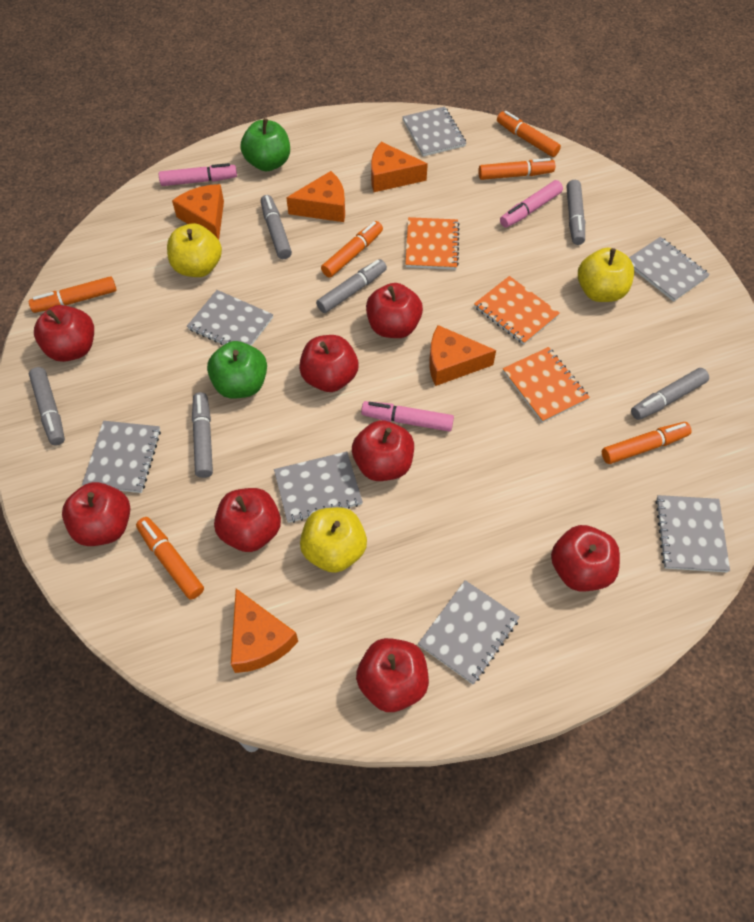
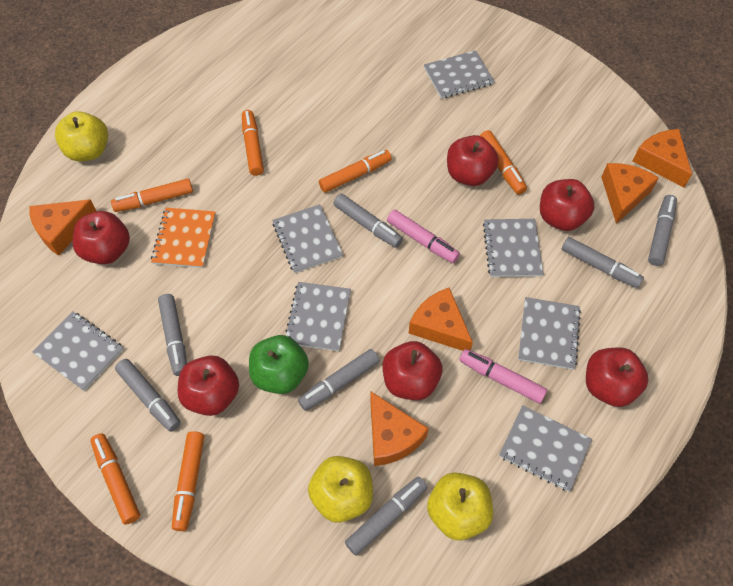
green apple: [207,341,267,399] [241,118,290,171] = 2 -> [249,335,309,394] = 1
grey marker: [29,367,65,445] [192,392,213,478] [261,195,292,259] [316,259,387,313] [567,180,585,245] [631,368,709,420] = 6 -> [115,359,181,432] [158,294,187,376] [298,349,380,411] [333,194,403,248] [345,477,428,556] [562,237,644,288] [648,195,677,266] = 7
orange notebook: [405,217,460,270] [474,276,560,345] [503,347,590,423] = 3 -> [151,208,216,268] = 1
pink marker: [159,163,237,186] [361,401,454,432] [500,180,563,228] = 3 -> [387,209,460,263] [459,349,547,404] = 2
red apple: [34,305,94,362] [62,482,130,546] [214,488,281,552] [299,335,358,392] [352,420,414,481] [356,638,429,712] [366,283,423,338] [551,525,620,591] = 8 -> [72,211,130,264] [178,355,239,416] [382,341,442,400] [447,135,499,186] [540,179,594,231] [586,347,649,407] = 6

